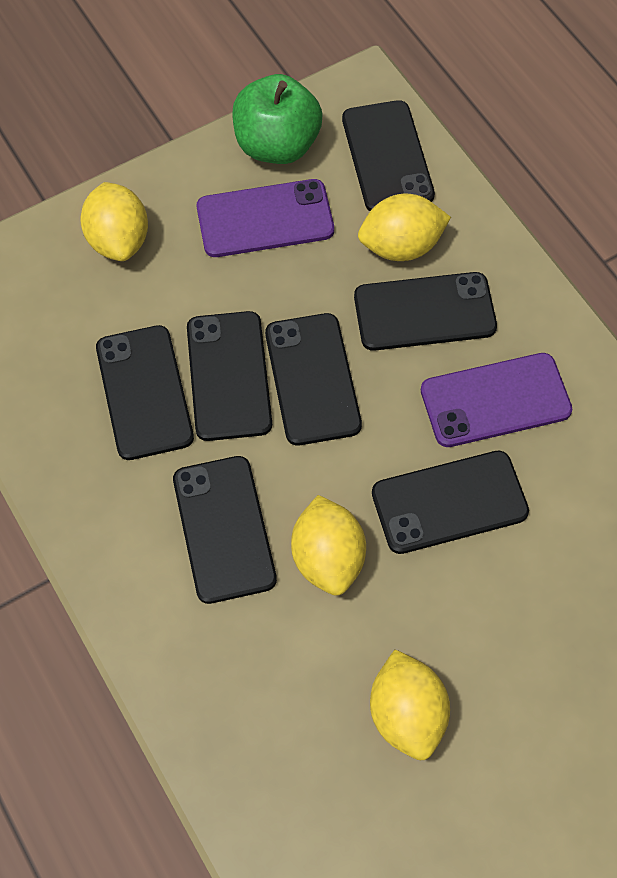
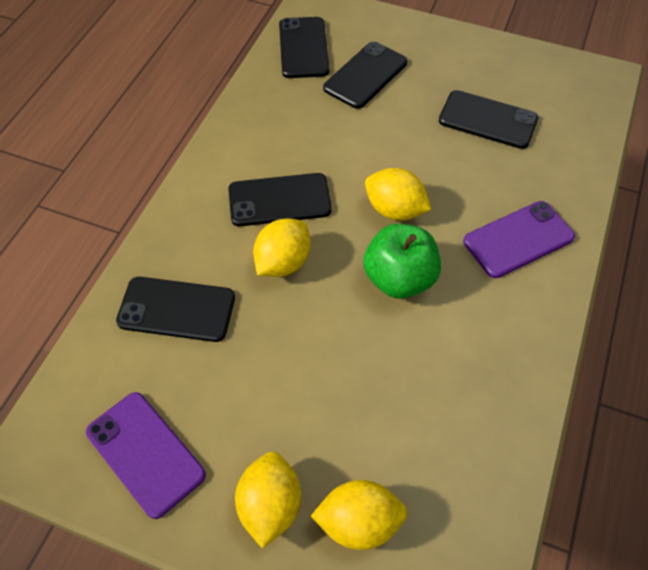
black phone: [96,325,194,460] [173,456,277,604] [187,311,272,441] [265,313,362,445] [342,100,435,211] [354,272,497,351] [372,451,529,554] = 7 -> [116,277,235,342] [228,173,332,227] [279,17,329,78] [323,42,407,109] [439,90,538,149] = 5

